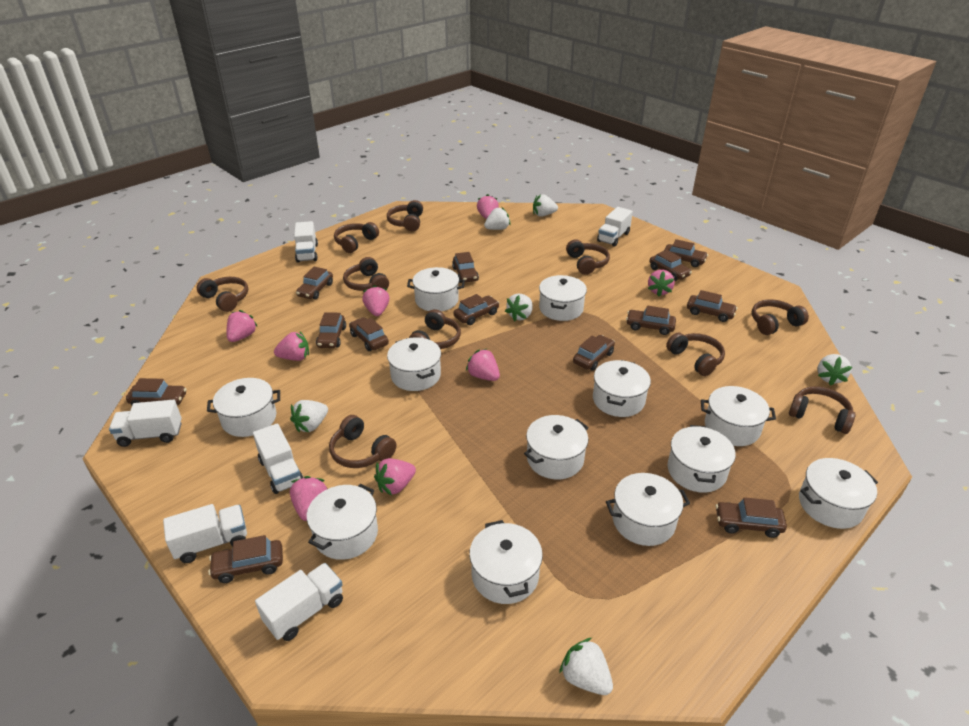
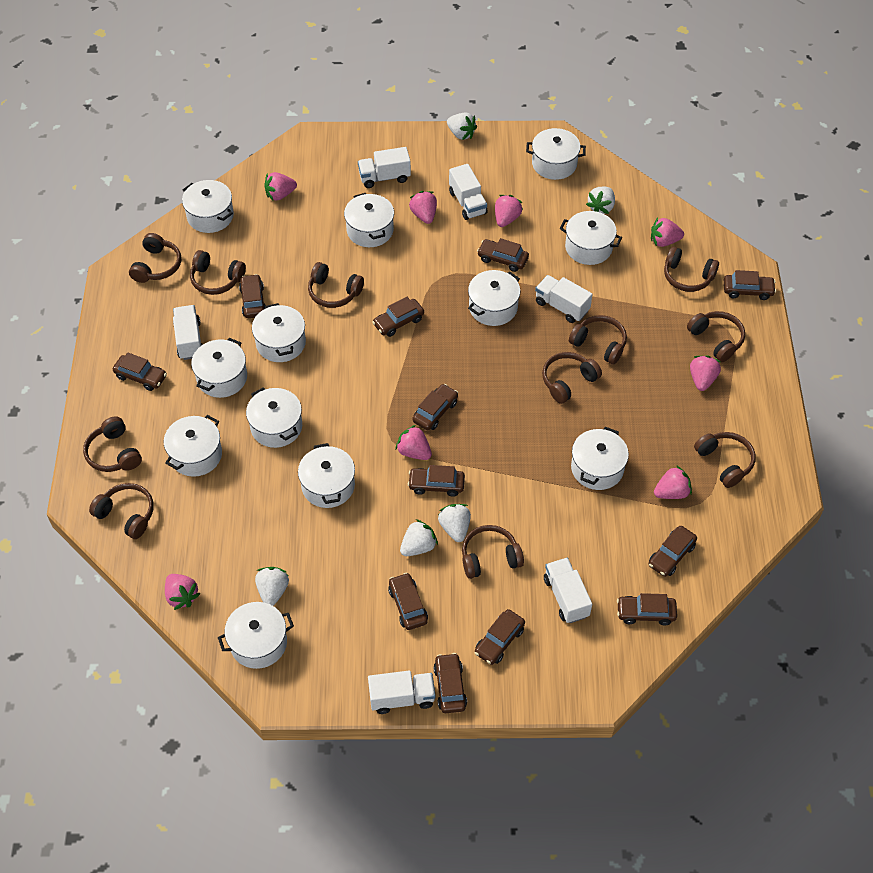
brown car: [126,378,186,405] [208,535,283,583] [296,267,333,299] [316,312,346,348] [349,317,389,351] [452,252,479,283] [454,294,499,325] [573,335,615,371] [626,306,676,335] [650,250,692,281] [664,239,708,267] [687,290,737,322] [716,497,787,538] = 13 -> [113,352,167,391] [239,274,266,318] [372,297,424,337] [388,572,428,630] [408,465,465,497] [412,384,458,430] [433,653,467,713] [475,609,525,665] [477,238,529,272] [617,593,677,626] [649,526,697,577] [724,270,776,300] = 12
brown headphones: [197,277,248,312] [329,415,396,468] [334,222,379,253] [343,257,389,291] [387,200,423,231] [409,309,461,349] [566,239,610,275] [666,333,725,376] [752,299,809,335] [789,386,856,434] = 10 -> [83,416,142,472] [89,483,154,539] [129,233,181,283] [190,250,246,295] [308,262,364,308] [462,525,524,579] [542,352,602,404] [569,315,627,365] [664,246,719,292] [687,311,745,362] [694,432,756,488] = 11
white strawberry: [290,400,328,432] [484,207,511,230] [505,293,533,321] [533,194,558,217] [559,638,613,695] [817,354,852,386] = 6 -> [255,567,289,606] [400,519,438,556] [438,504,471,542] [447,112,477,140] [586,186,615,214] = 5

